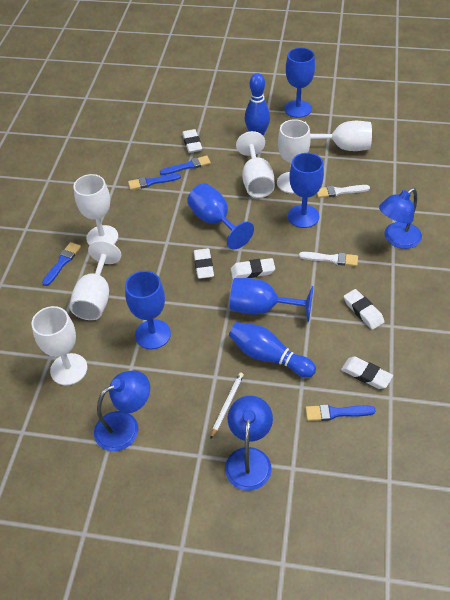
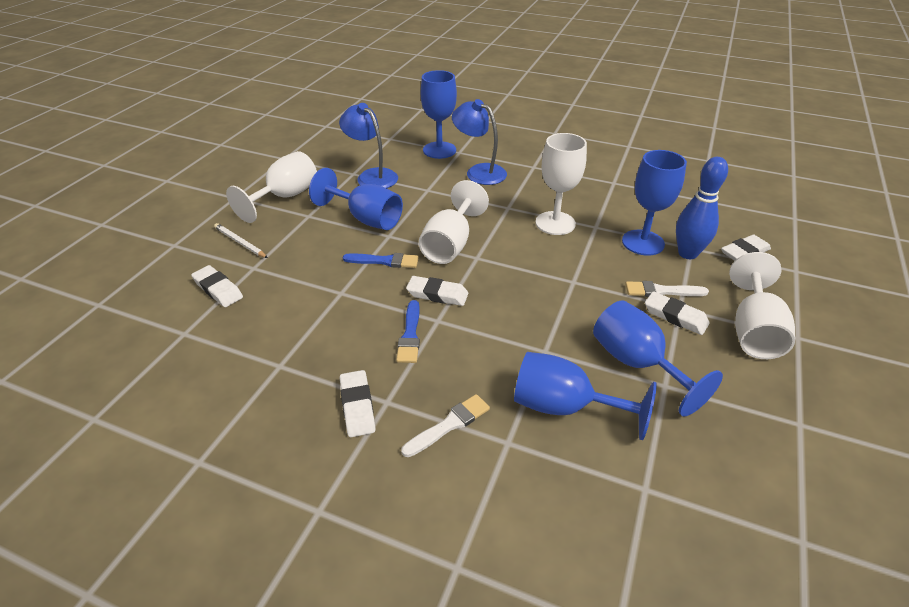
blue bowling pin: [229,322,316,377] [245,73,270,136] = 2 -> [676,157,728,259] = 1
blue brush: [42,242,81,286] [128,174,181,190] [160,156,211,175] [306,404,376,421] = 4 -> [343,253,419,268] [396,300,420,363] = 2
blue lamp: [94,370,150,451] [225,396,273,491] [379,188,422,249] = 3 -> [339,103,398,188] [452,99,507,185] = 2
white goblet: [31,306,87,385] [70,240,121,320] [73,174,118,245] [236,131,275,198] [277,119,311,193] [304,121,372,151] = 6 -> [226,151,317,223] [419,180,489,264] [535,133,587,235] [729,252,795,359] = 4

